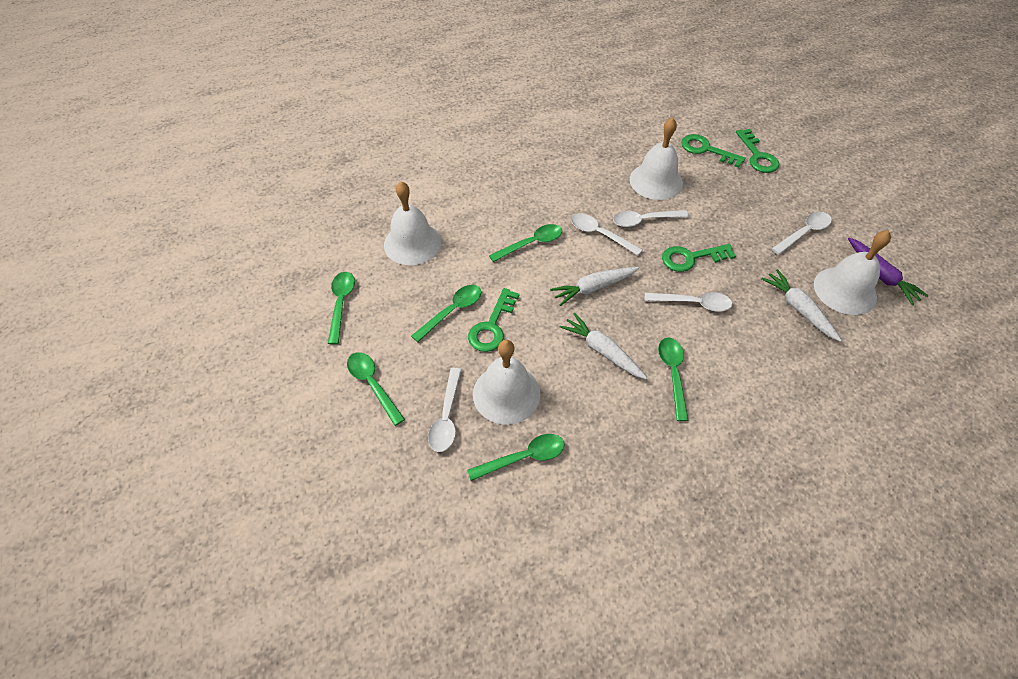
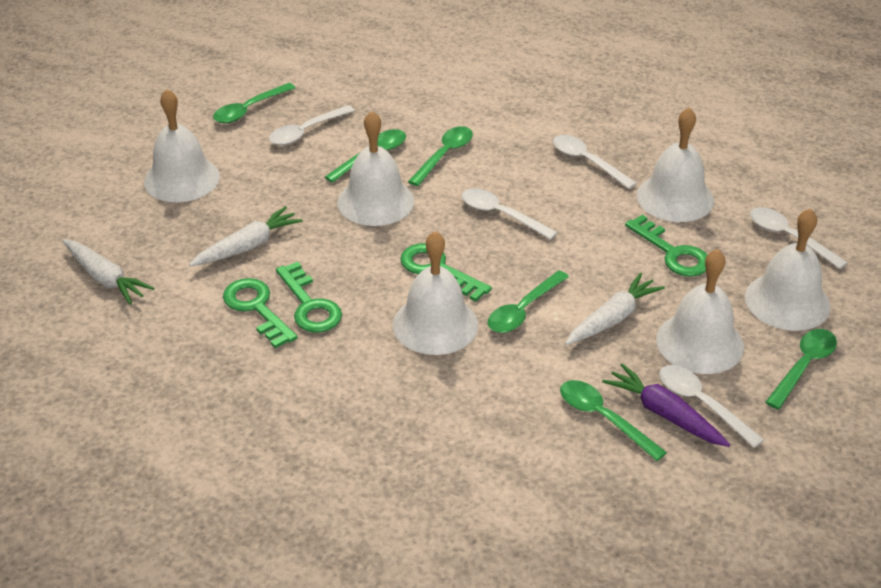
white bell: [384,181,441,265] [473,340,540,425] [630,117,683,200] [814,230,891,315] = 4 -> [144,89,220,202] [338,111,414,226] [393,231,478,355] [637,108,714,222] [656,249,744,374] [745,208,831,331] = 6

